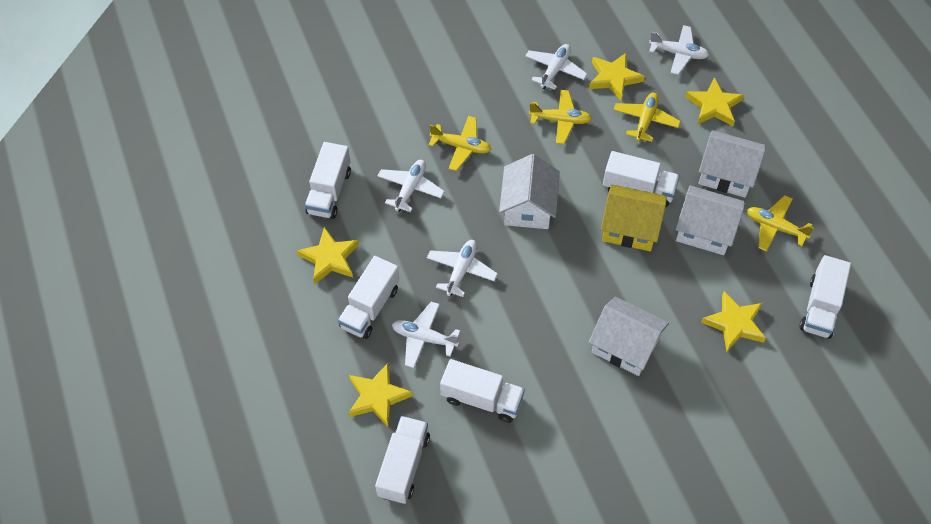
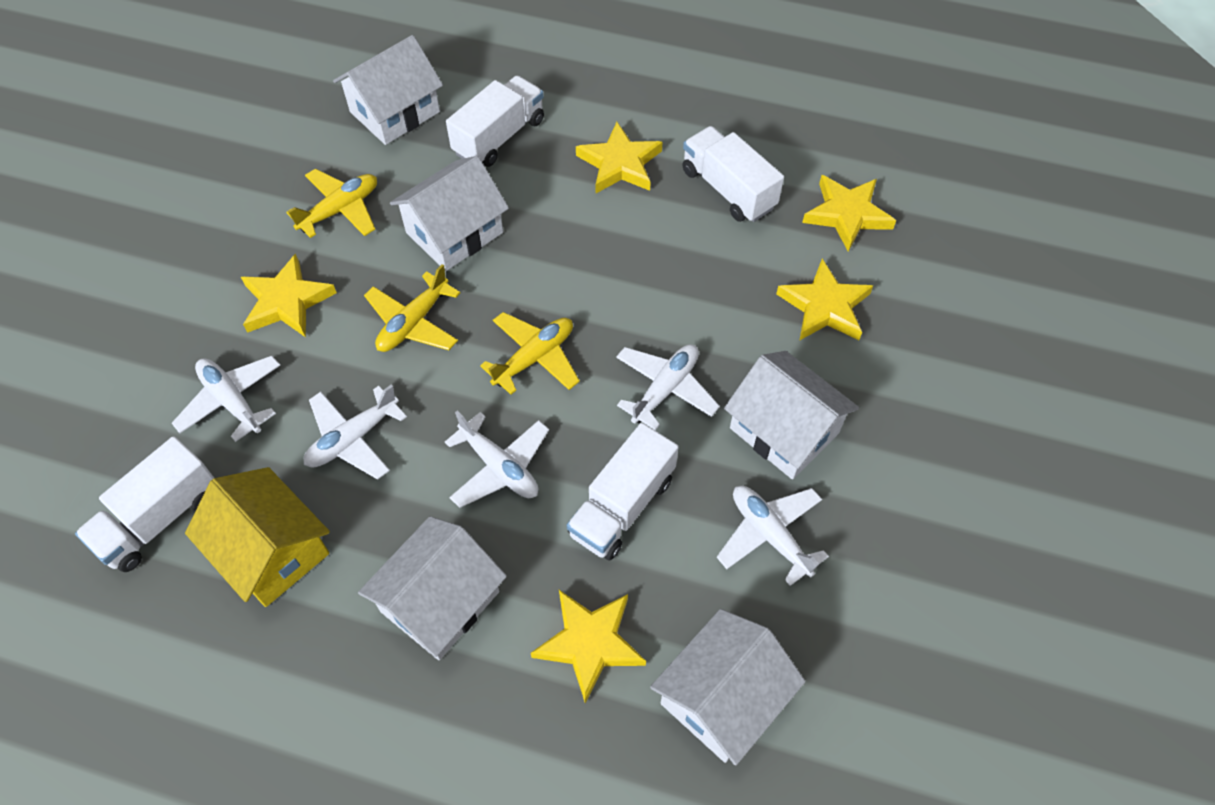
white house: [499,154,560,229] [589,297,669,376] [676,185,745,255] [699,130,765,198] = 4 -> [333,35,443,145] [358,516,507,660] [390,156,509,271] [650,609,806,765] [724,351,859,479] = 5
white truck: [305,142,351,219] [338,256,399,339] [375,416,430,504] [440,359,525,423] [603,151,680,207] [799,255,851,339] = 6 -> [75,436,214,572] [446,75,544,167] [567,423,679,561] [682,126,784,222] = 4
yellow plane: [429,116,491,171] [529,90,592,144] [613,93,681,142] [747,195,814,252] = 4 -> [286,169,377,238] [364,264,460,352] [480,312,580,395] = 3

